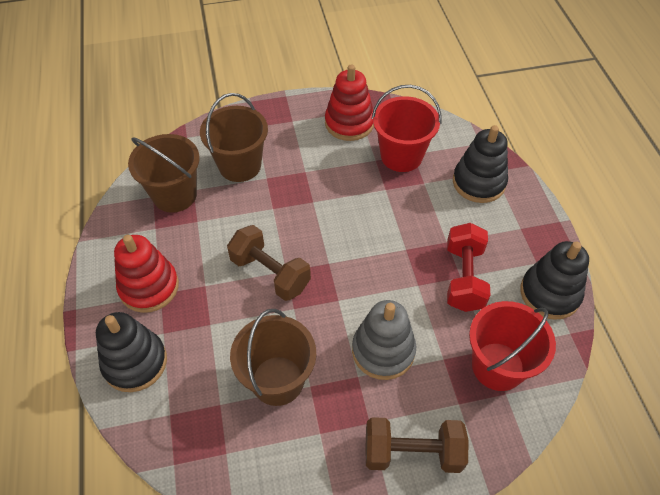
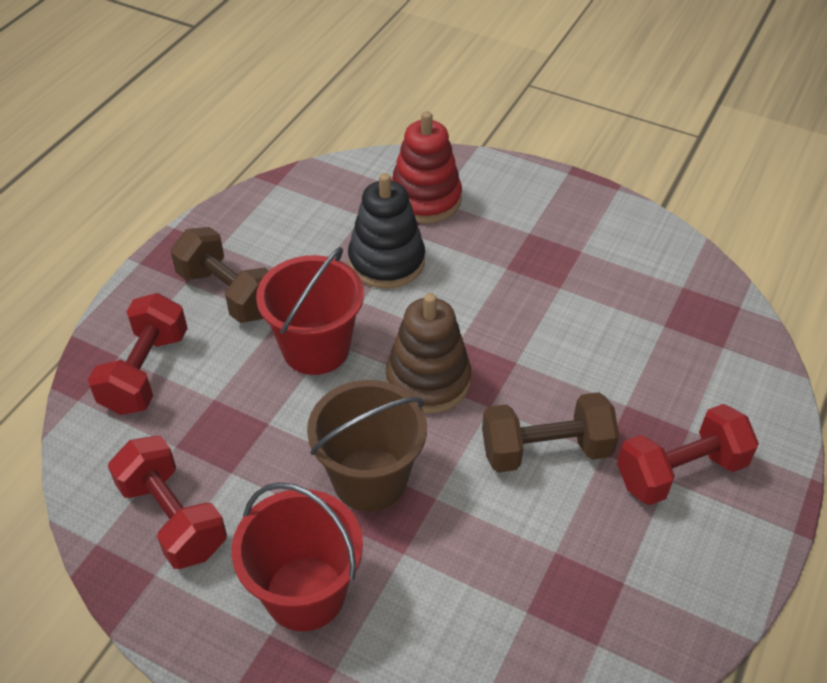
black stacking toy: [96,312,167,392] [453,125,508,203] [520,241,589,320] = 3 -> [348,173,425,289] = 1
brown bucket: [128,134,200,213] [200,93,268,182] [230,309,316,406] = 3 -> [307,380,427,511] = 1
brown stacking toy: none = 0 -> [386,293,471,414] = 1
grey stacking toy: [352,300,416,380] = 1 -> none = 0
red dumbbell: [447,223,490,312] = 1 -> [88,293,188,415] [108,436,227,569] [617,404,759,505] = 3
red stacking toy: [114,235,179,313] [325,64,374,141] = 2 -> [391,111,462,224] = 1

